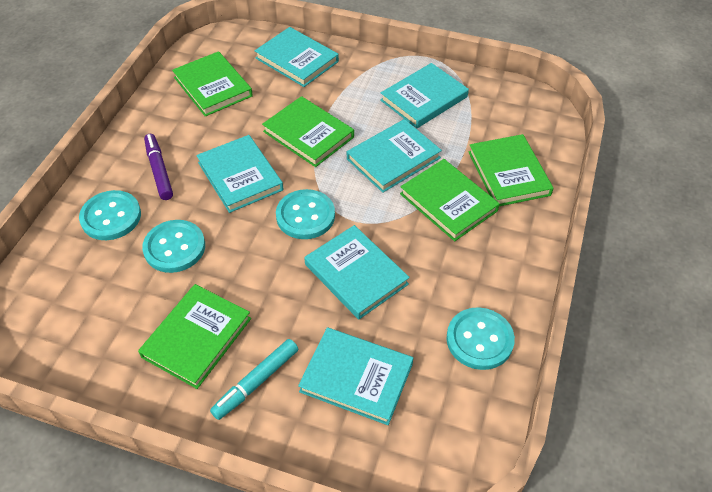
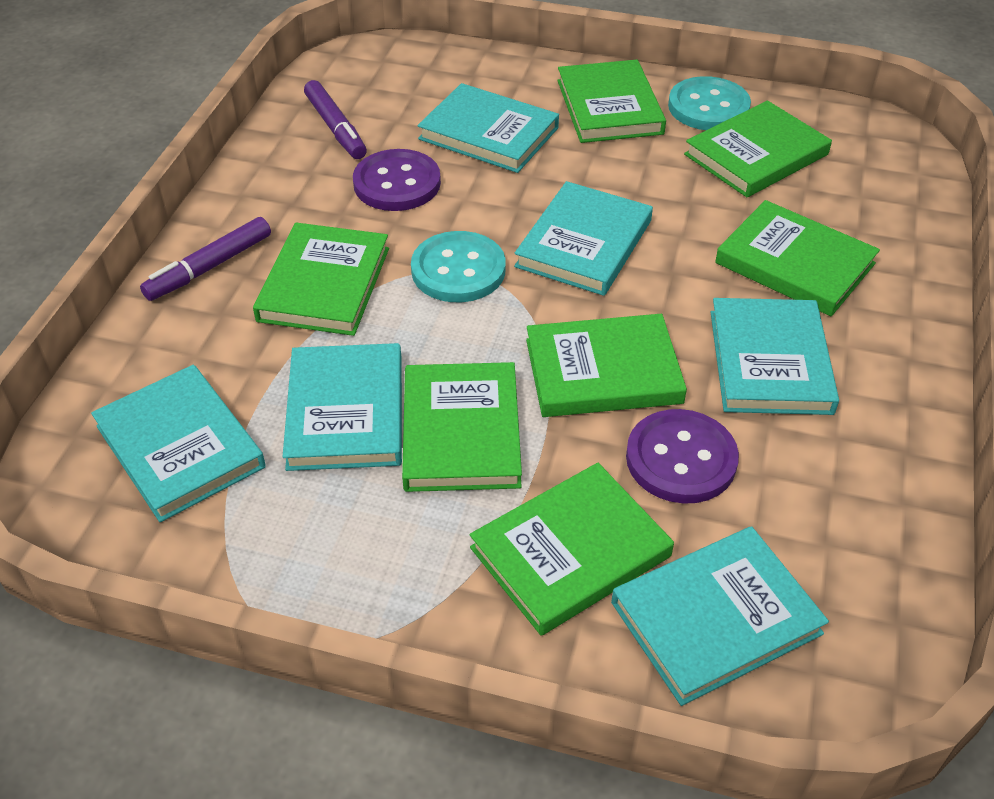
green book: [138,284,251,389] [172,51,253,117] [262,96,354,167] [400,159,500,241] [468,134,554,206] = 5 -> [253,223,389,336] [402,362,522,492] [470,463,674,636] [526,314,687,417] [557,60,666,143] [684,101,832,197] [715,200,880,316] = 7
purple button: none = 0 -> [353,149,441,211] [626,409,739,504] = 2
purple marker: [144,134,173,200] = 1 -> [140,217,271,301] [304,80,367,159] = 2
turquoise button: [79,190,141,240] [142,220,205,273] [276,189,335,239] [447,307,515,370] = 4 -> [411,231,506,302] [668,76,751,130] = 2
turquoise marker: [210,339,298,420] = 1 -> none = 0

